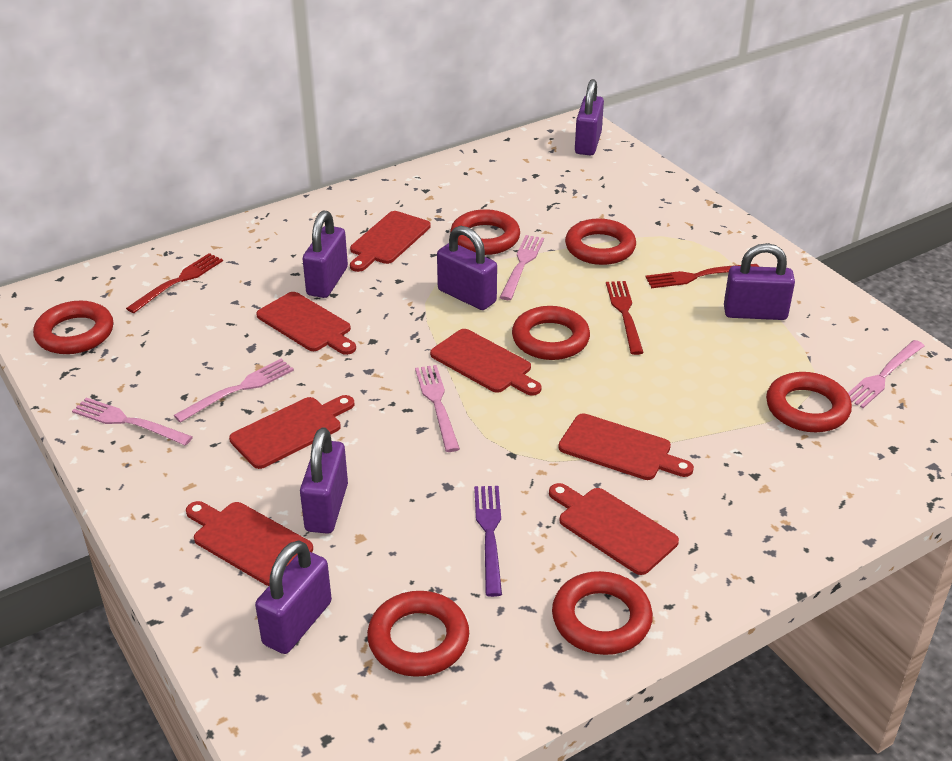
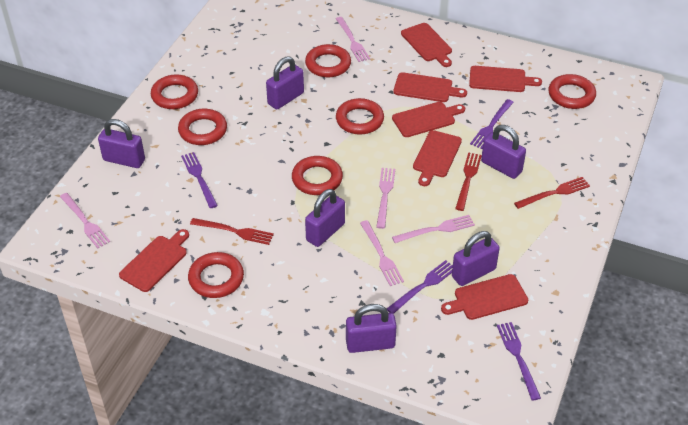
purple fork: [474,486,502,597] = 1 -> [181,152,218,208] [387,260,453,314] [470,99,514,149] [497,322,541,401] = 4

